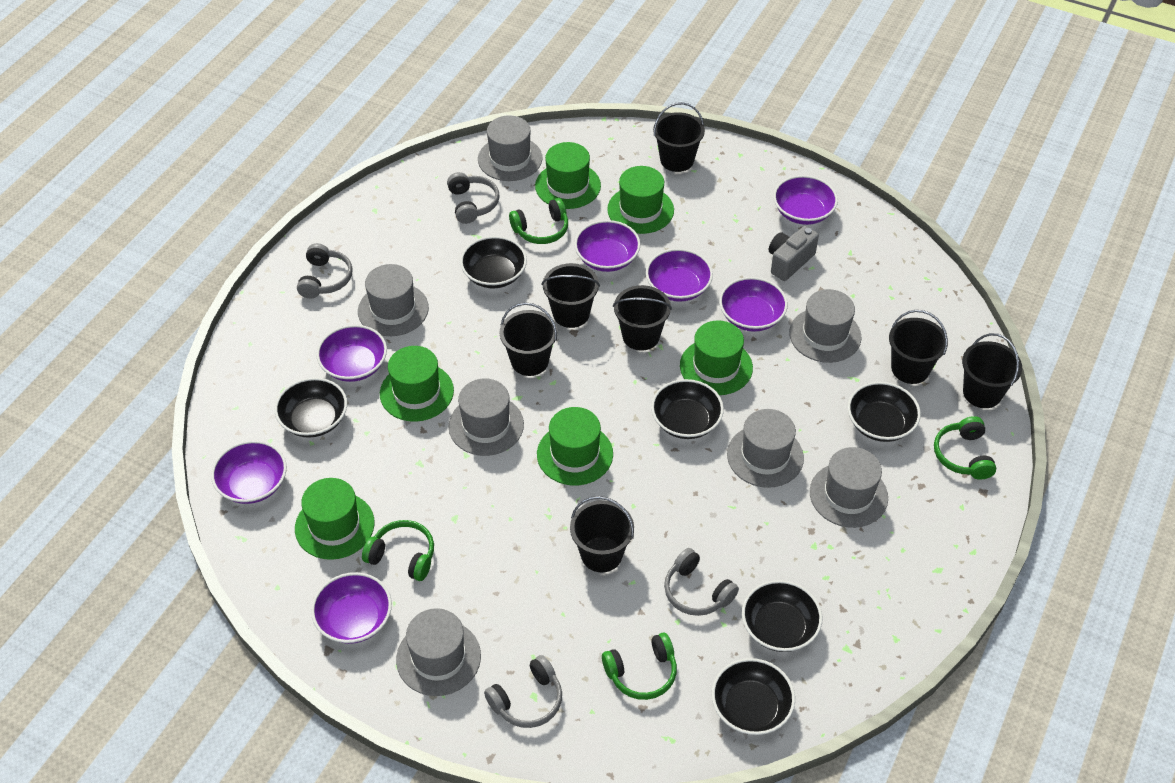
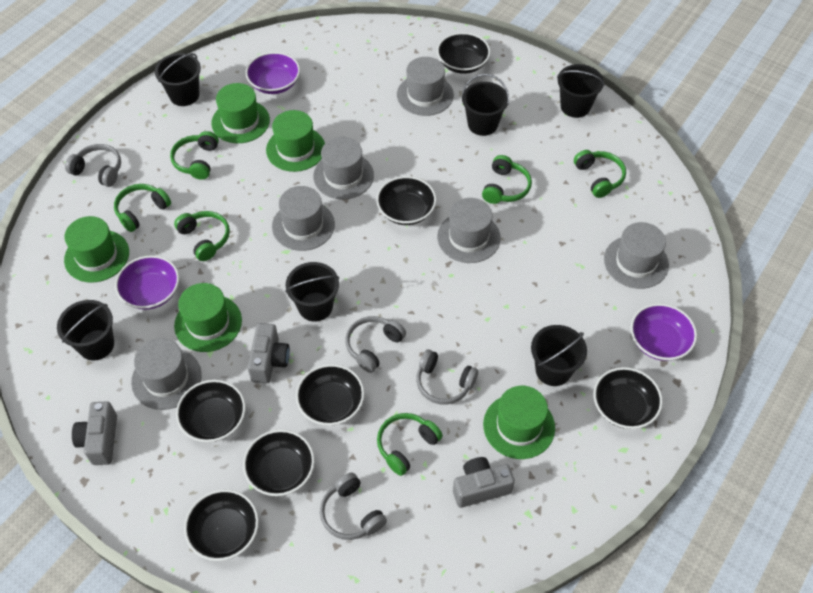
black bowl: [275,378,347,438] [460,236,527,288] [651,379,724,439] [712,658,795,735] [742,580,822,652] [848,382,921,442] = 6 -> [176,380,246,442] [184,489,259,561] [243,429,315,496] [296,364,364,426] [376,176,436,225] [437,32,490,74] [593,367,663,429] = 7
black bucket: [500,302,557,376] [542,263,600,328] [570,496,634,572] [613,285,672,351] [653,102,705,172] [889,310,948,384] [962,333,1022,408] = 7 -> [57,300,114,361] [155,53,201,106] [285,262,339,322] [462,74,509,136] [531,325,587,386] [557,64,604,118] = 6
green hat: [295,478,375,560] [380,346,454,422] [535,142,601,209] [537,407,613,486] [607,166,674,234] [680,320,753,395] = 6 -> [64,216,129,283] [174,283,242,352] [211,83,270,143] [266,110,325,172] [483,386,555,459] = 5
green headphones: [362,520,434,581] [509,198,568,244] [602,633,677,700] [934,416,996,480] = 4 -> [114,184,171,232] [170,131,219,180] [174,211,230,261] [377,413,443,476] [482,155,532,204] [574,150,626,198] = 6
grey camera: [769,226,819,281] = 1 -> [72,401,117,465] [247,323,290,383] [453,457,515,508] = 3
grey hat: [358,264,429,336] [396,608,481,696] [448,378,524,456] [478,115,543,181] [727,409,804,488] [789,289,862,363] [810,447,888,528] = 7 -> [131,338,202,410] [272,186,335,251] [313,137,374,199] [397,57,454,116] [437,198,501,263] [604,222,669,289] = 6
purple bowl: [211,440,287,504] [311,572,392,644] [316,325,387,382] [574,220,641,272] [646,249,713,302] [719,277,788,332] [773,175,838,225] = 7 -> [115,255,179,310] [246,52,300,94] [631,303,697,361] = 3

